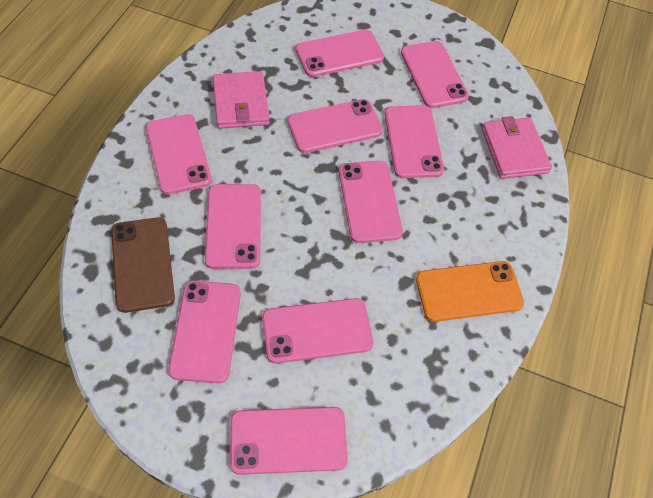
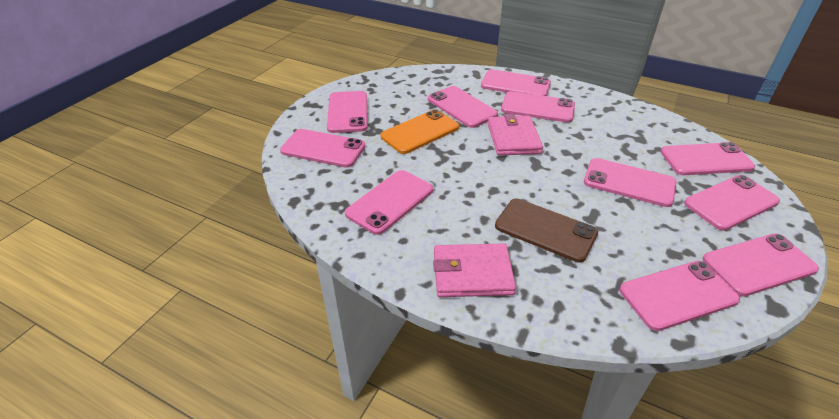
pink phone: [146,114,212,195] [168,280,241,384] [205,184,261,269] [230,407,348,475] [262,298,373,364] [287,99,383,153] [295,30,384,77] [339,161,403,243] [384,105,444,178] [401,41,469,108] = 10 -> [280,129,365,167] [327,91,368,133] [345,170,433,235] [428,86,498,128] [481,69,551,96] [501,91,575,123] [584,158,677,207] [620,261,740,331] [660,142,755,175] [684,175,780,231] [703,234,819,296] = 11

